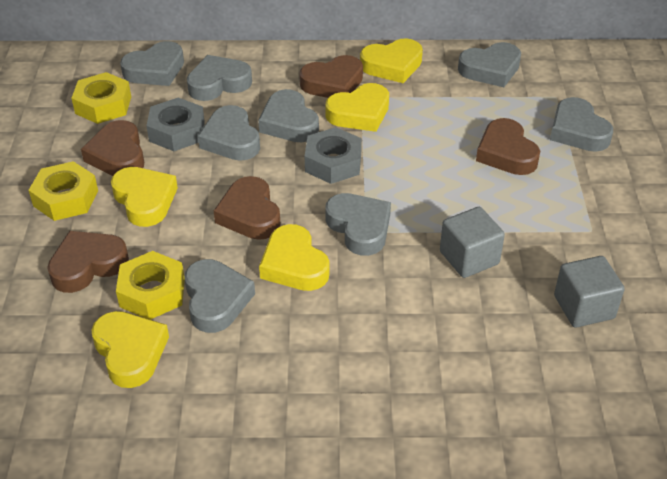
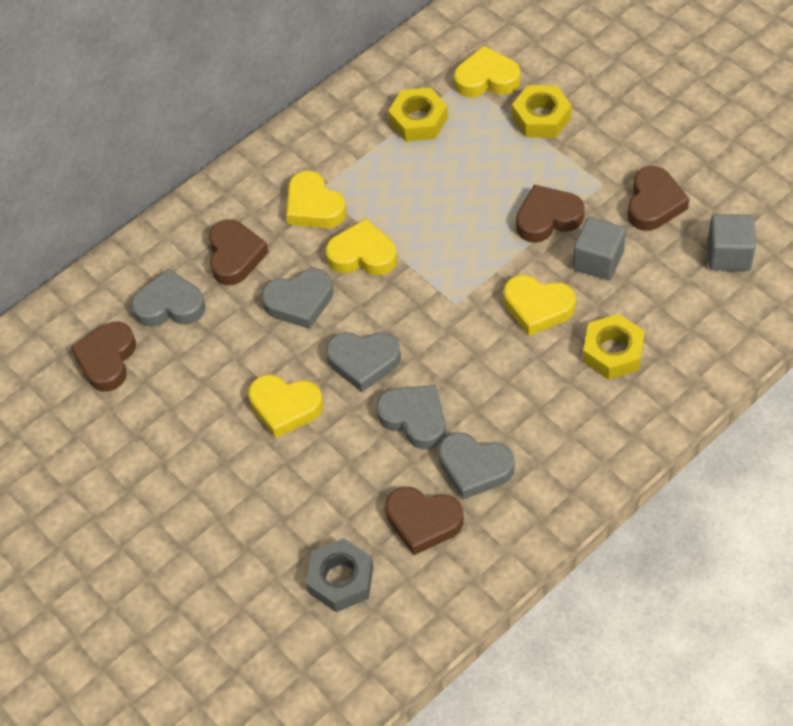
grey heart: [120,41,184,86] [184,259,255,333] [187,55,252,101] [198,105,260,161] [258,89,319,143] [325,193,391,256] [458,42,521,87] [550,97,613,152] = 8 -> [131,268,206,327] [261,268,333,329] [326,332,401,392] [376,385,446,449] [438,432,515,500] = 5
grey nut: [146,98,205,151] [305,127,362,184] = 2 -> [306,538,373,612] = 1

